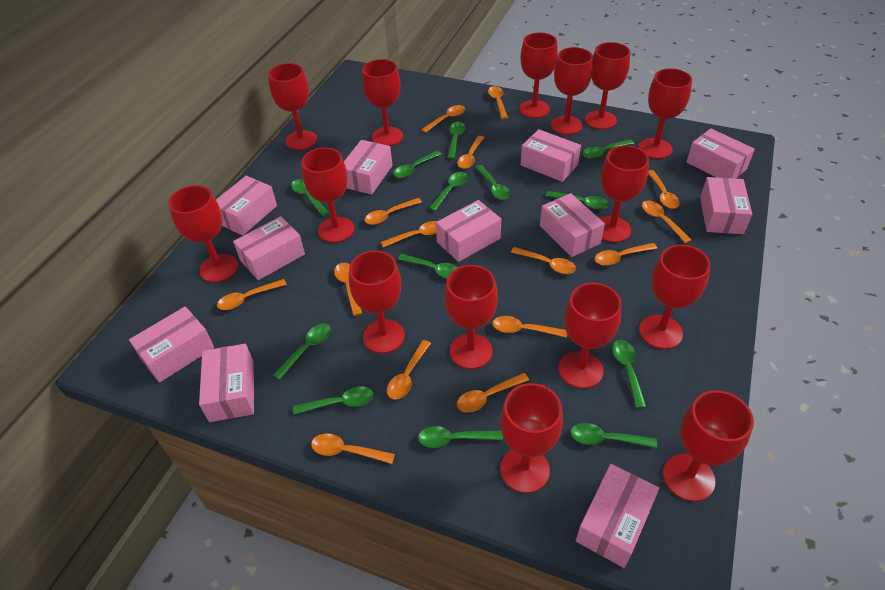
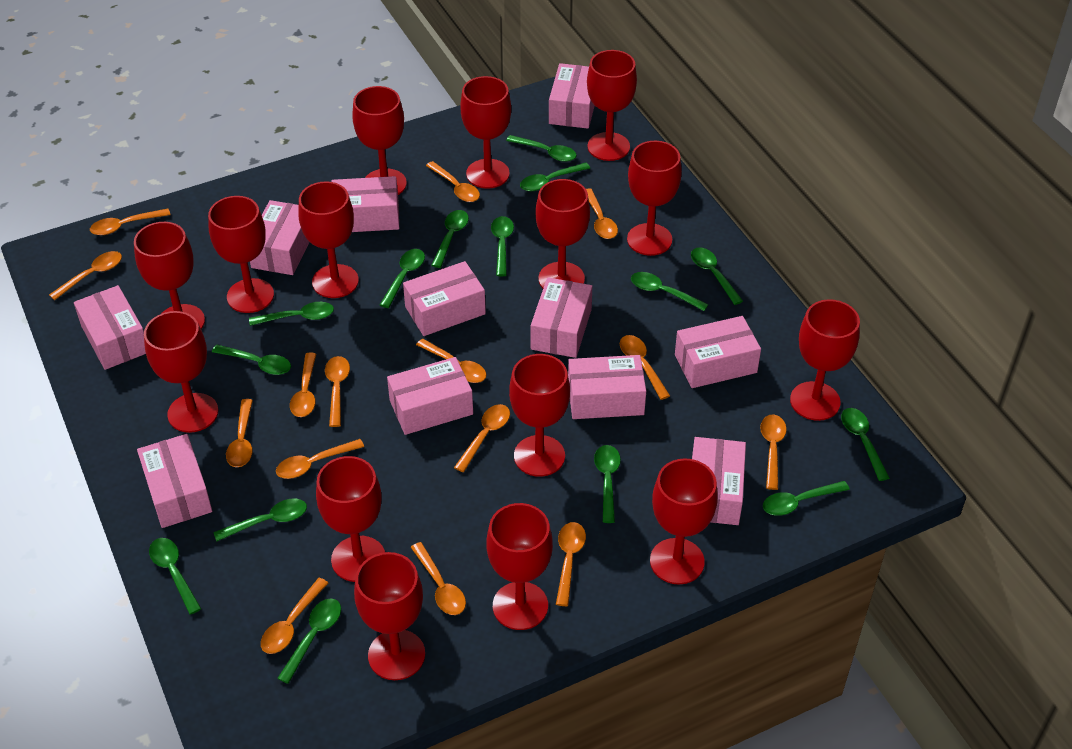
green spoon: [273,323,331,380] [291,179,329,216] [293,386,374,415] [393,151,441,178] [398,254,458,278] [418,426,503,448] [429,172,467,211] [447,122,465,159] [475,165,510,200] [546,191,609,209] [570,423,657,448] [582,139,634,158] [612,340,646,408] = 13 -> [149,538,201,615] [212,344,291,375] [213,499,307,541] [249,302,334,326] [277,599,341,684] [380,249,425,308] [431,210,469,268] [491,216,514,276] [506,135,577,162] [520,163,590,191] [594,445,621,523] [631,272,709,311] [691,247,743,305] [763,481,850,516] [841,408,890,481] = 15

